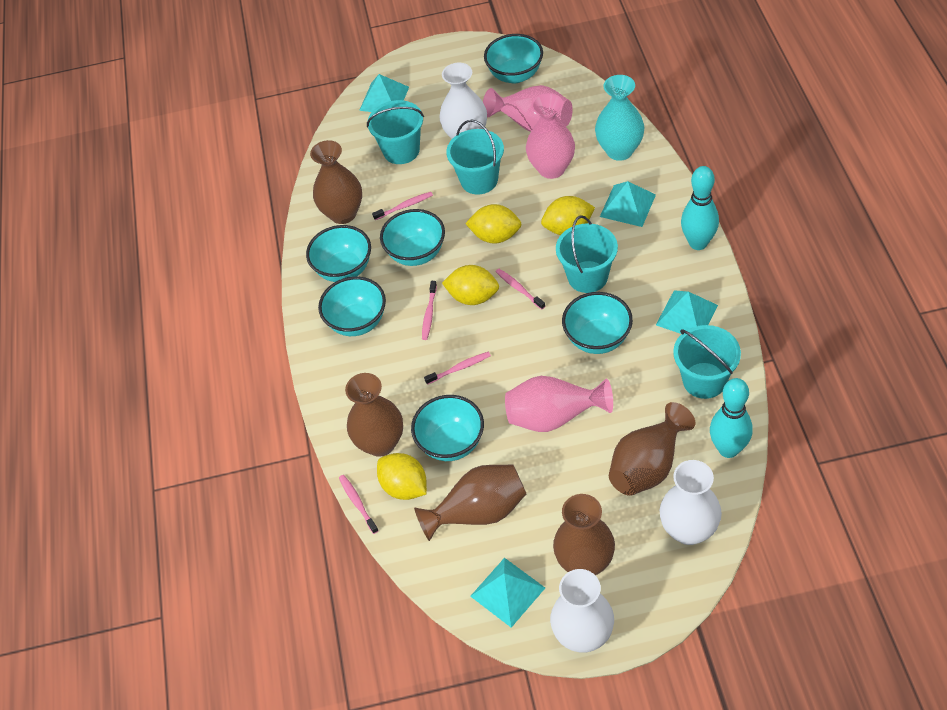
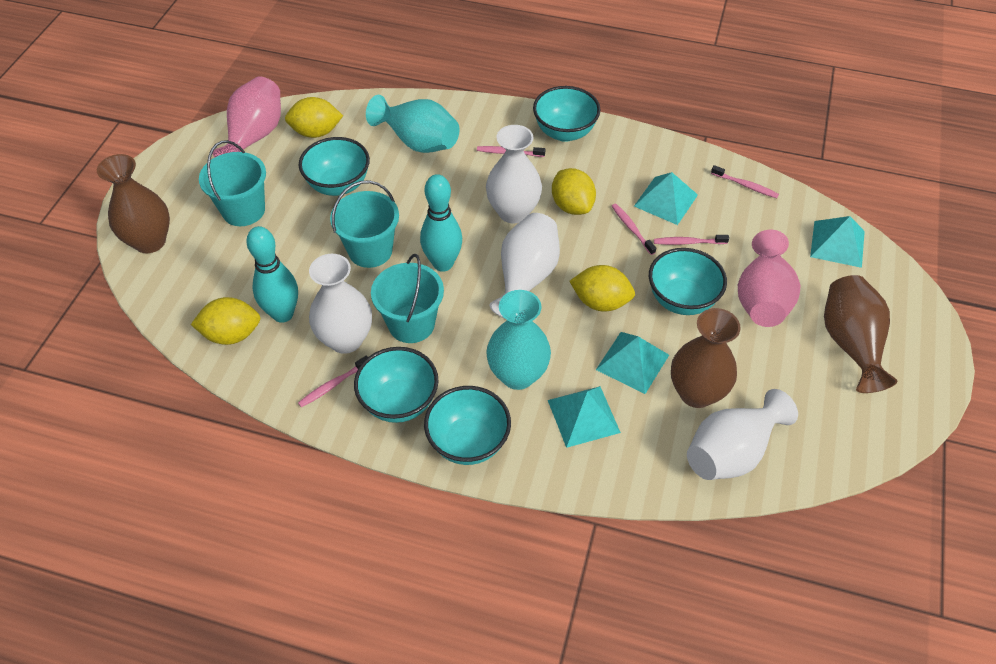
brown vase: [310,140,362,224] [345,373,403,457] [414,464,526,541] [553,494,615,575] [609,402,696,496] = 5 -> [97,154,170,253] [671,308,741,408] [824,275,897,393] = 3
pink vase: [483,85,573,132] [505,376,613,432] [526,93,575,179] = 3 -> [213,76,281,158] [738,230,800,327] = 2
turquoise bowl: [306,225,371,282] [318,276,386,336] [380,209,445,266] [411,395,484,461] [484,34,543,83] [562,292,633,354] = 6 -> [299,137,370,196] [354,347,439,423] [424,386,511,465] [533,86,601,142] [649,248,727,315] = 5
turquoise bucket: [367,100,424,164] [446,119,504,195] [556,215,618,293] [673,325,741,399] = 4 -> [199,140,266,226] [330,180,399,268] [371,254,444,343] = 3
turquoise vase: [595,75,644,161] = 1 -> [366,95,459,153] [486,290,551,390] = 2
white vase: [439,63,487,139] [550,569,614,653] [660,460,722,545] = 3 -> [309,254,372,354] [486,125,542,223] [490,213,560,319] [687,389,798,480] = 4

